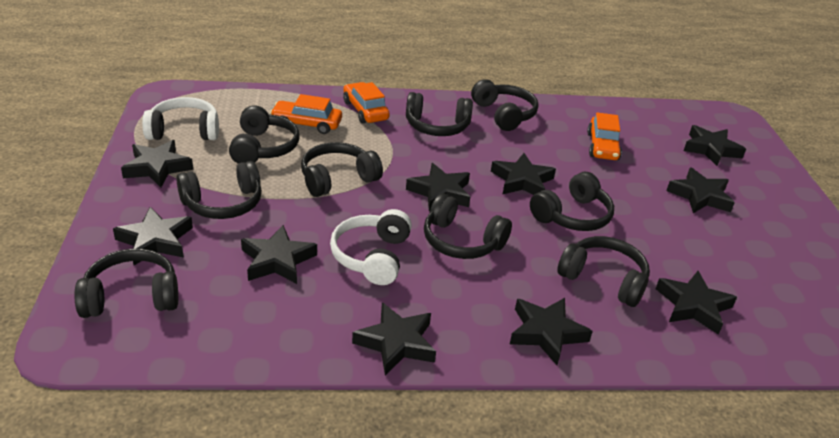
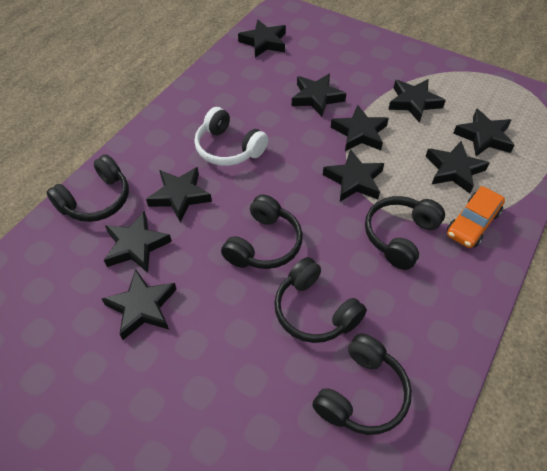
black headphones: [74,249,178,318] [176,161,262,219] [229,105,299,164] [301,142,383,197] [406,92,473,136] [424,193,512,259] [471,79,538,131] [530,172,614,231] [557,236,650,307] = 9 -> [46,154,129,222] [221,194,303,269] [274,257,367,343] [312,333,412,435] [365,196,445,270] = 5
orange car: [270,94,342,134] [343,82,390,123] [587,112,622,160] = 3 -> [447,186,505,248] = 1
white headphones: [142,97,219,140] [330,209,412,285] = 2 -> [195,107,268,166] = 1

